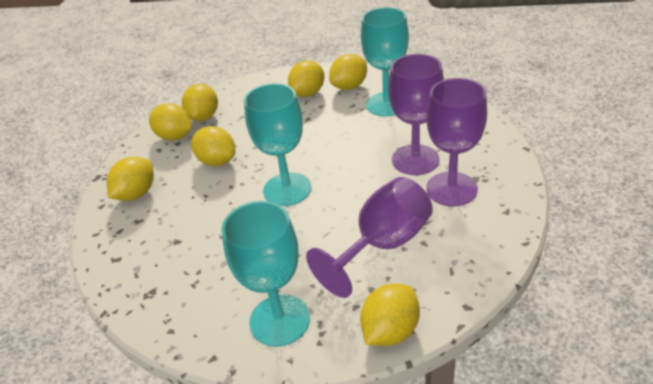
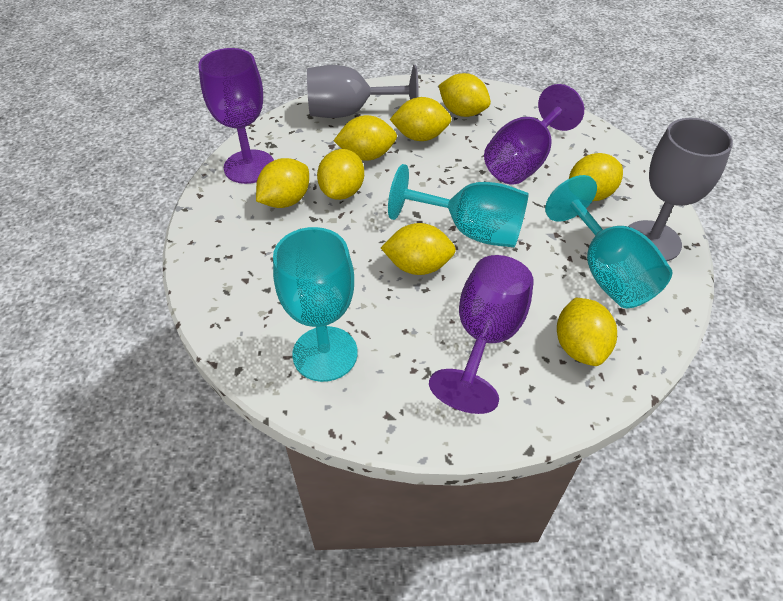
grey goblet: none = 0 -> [307,65,419,118] [628,118,733,261] = 2
yellow lemon: [107,157,154,201] [149,103,192,141] [182,84,218,121] [191,126,235,166] [288,60,324,97] [329,54,367,90] [360,284,420,346] = 7 -> [256,158,309,208] [317,149,364,200] [333,115,397,161] [381,223,456,275] [390,97,451,141] [438,73,491,117] [557,298,617,366] [569,153,623,201] = 8

